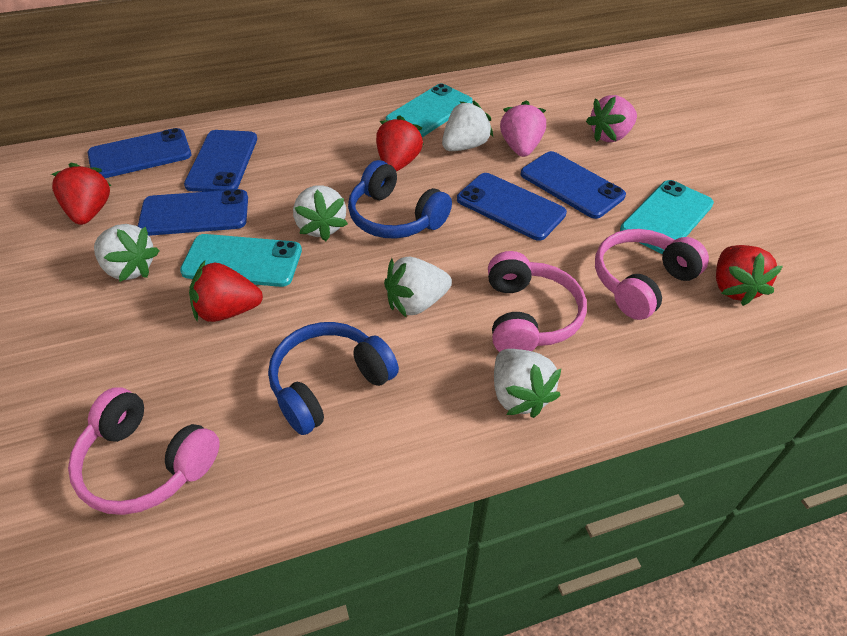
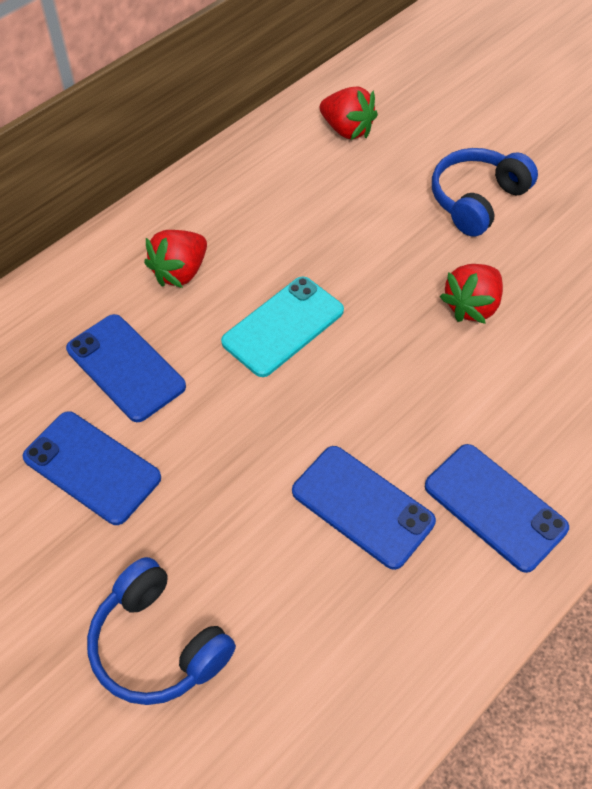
blue phone: [88,128,191,178] [138,189,248,236] [184,130,257,192] [457,173,567,241] [520,151,626,219] = 5 -> [23,411,161,525] [66,314,186,422] [292,446,436,570] [425,444,569,573] = 4
pink headphones: [68,387,220,515] [488,251,587,352] [595,229,709,320] = 3 -> none = 0
pink strawberry: [500,100,546,157] [586,95,637,142] = 2 -> none = 0
red strawberry: [51,163,111,225] [189,261,263,322] [376,115,424,172] [716,245,783,306] = 4 -> [144,230,207,288] [320,86,378,140] [440,264,503,324] = 3
turquoise phone: [180,234,302,287] [386,84,473,137] [620,180,714,254] = 3 -> [221,276,344,377] = 1
white strawberry: [94,224,159,282] [293,185,348,241] [384,257,452,318] [442,100,493,151] [494,349,561,418] = 5 -> none = 0

